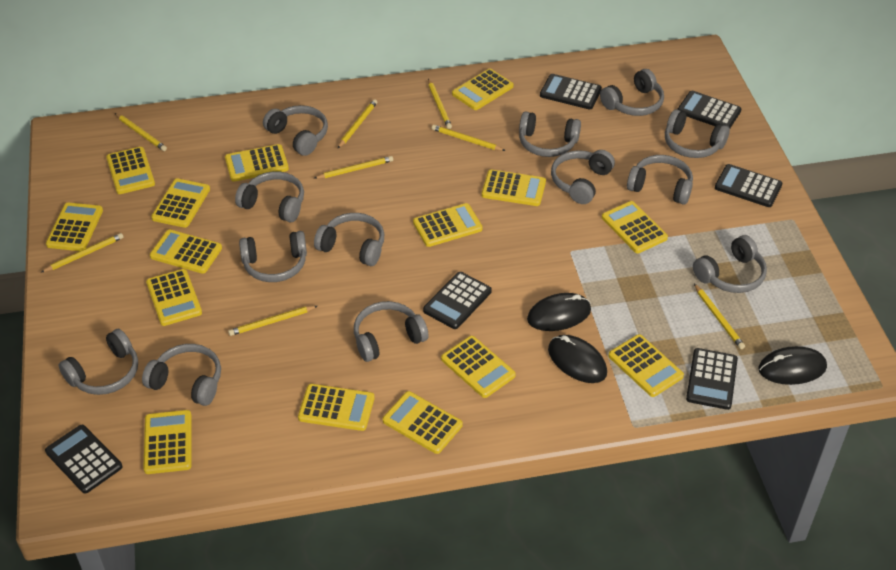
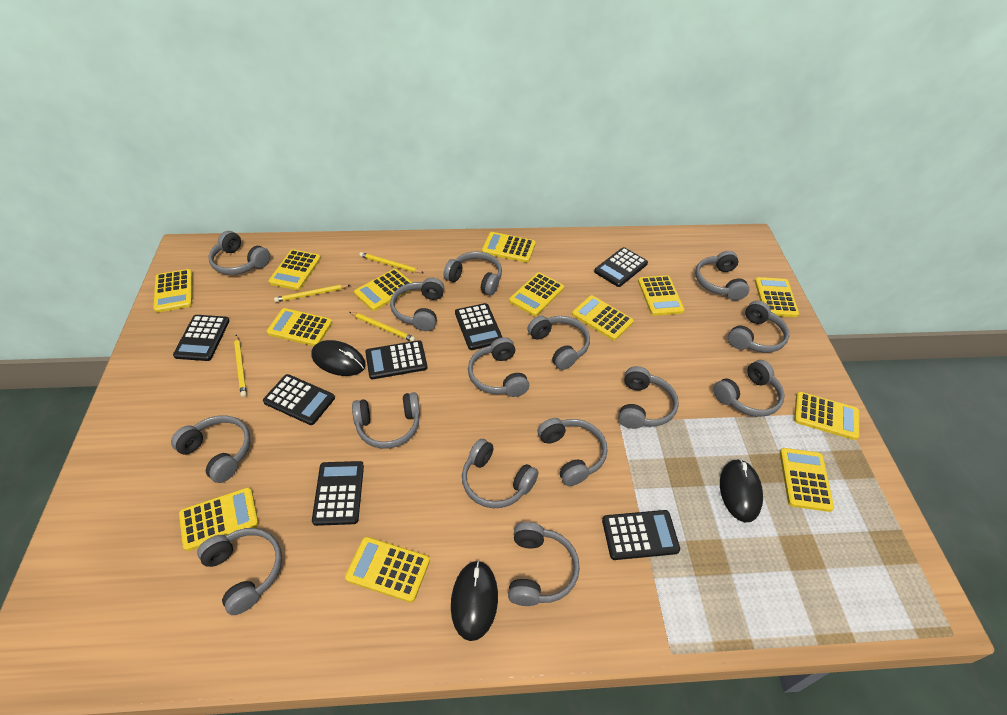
black calculator: [45,425,122,493] [423,272,492,329] [540,74,602,109] [677,91,742,128] [686,348,738,410] [715,164,782,207] = 6 -> [173,315,229,361] [263,374,335,425] [312,461,364,526] [365,340,428,379] [455,303,502,350] [594,247,648,287] [602,510,680,560] = 7
grey headphones: [59,329,138,395] [142,344,221,406] [235,171,304,222] [239,231,307,282] [263,105,328,156] [314,213,384,266] [354,301,428,362] [519,112,581,157] [551,150,615,204] [600,69,664,116] [627,155,693,205] [665,109,730,158] [693,235,767,293] = 13 -> [171,415,251,483] [197,528,282,615] [208,231,270,275] [352,392,420,449] [390,278,444,331] [443,251,502,296] [462,439,539,508] [468,337,529,397] [508,522,580,606] [527,316,590,370] [538,418,608,486] [618,366,679,429] [695,251,749,300] [713,360,784,417] [728,301,789,353] = 15
yellow calculator: [46,203,103,251] [106,147,155,194] [143,410,192,474] [146,269,202,326] [150,229,222,274] [151,178,210,228] [225,144,289,182] [298,384,374,431] [383,391,463,454] [413,203,482,247] [441,336,516,398] [452,69,513,110] [482,169,546,206] [602,201,668,253] [609,334,684,397] = 15 -> [153,269,193,313] [179,487,259,551] [267,308,332,346] [269,249,321,290] [345,537,430,603] [354,269,413,311] [482,232,536,263] [509,272,564,316] [572,295,634,341] [638,275,685,316] [755,277,799,317] [780,448,834,512] [794,392,859,440] = 13
yellow pencil: [40,233,124,273] [115,113,167,151] [228,306,317,336] [314,156,393,179] [337,99,377,149] [428,79,452,129] [432,125,506,151] [694,284,745,349] = 8 -> [234,335,247,397] [274,285,350,302] [349,312,415,342] [359,252,424,273] = 4

